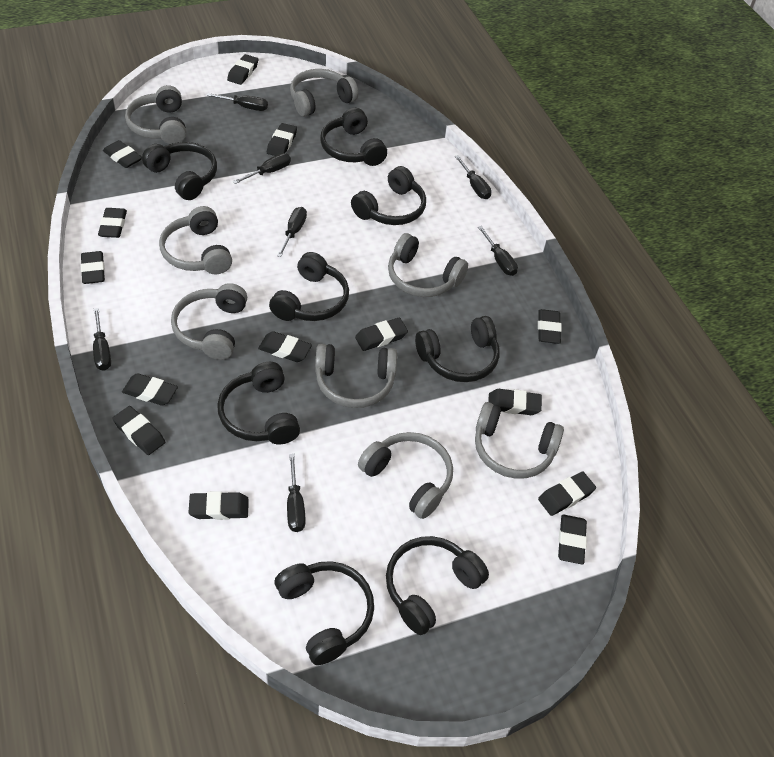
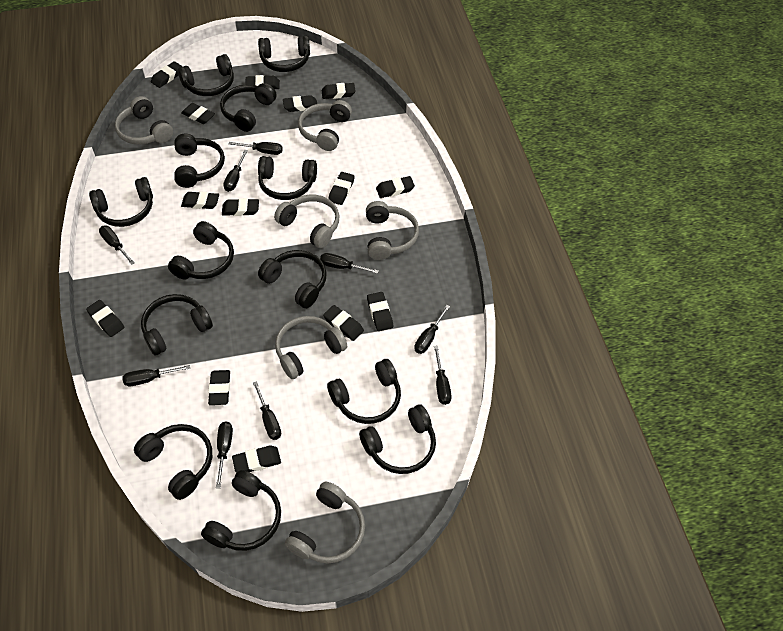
black headphones: [142,142,217,200] [217,362,300,444] [269,252,349,321] [275,561,374,665] [320,108,387,166] [351,166,426,225] [386,536,489,635] [415,316,500,382] = 8 -> [89,177,153,227] [134,424,212,500] [141,294,213,355] [168,221,234,280] [174,134,225,188] [178,54,234,96] [201,470,281,551] [220,83,277,132] [258,36,310,72] [258,156,317,200] [258,250,327,308] [327,359,401,424] [359,404,436,474] = 13
black screwdriver: [93,308,111,371] [206,93,268,111] [233,153,291,184] [277,207,307,257] [287,454,305,532] [455,155,492,199] [478,226,518,276] = 7 -> [99,226,135,265] [122,365,190,386] [216,421,233,488] [223,150,248,192] [229,142,283,155] [253,381,281,440] [320,253,379,274] [414,305,450,354] [434,346,452,405] = 9
grey headphones: [125,85,186,144] [159,206,232,274] [171,283,247,360] [290,69,358,117] [315,344,397,408] [358,432,453,519] [388,233,468,297] [475,402,564,479] = 8 -> [115,96,173,145] [274,195,339,248] [275,316,347,379] [285,481,365,564] [298,100,352,151] [366,201,419,260] = 6

